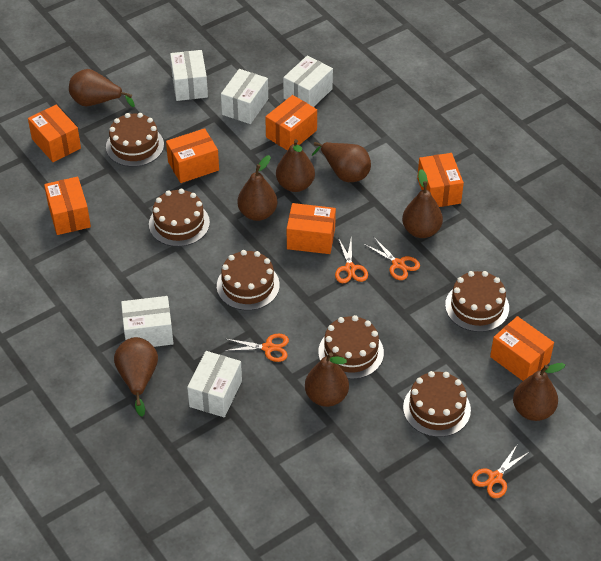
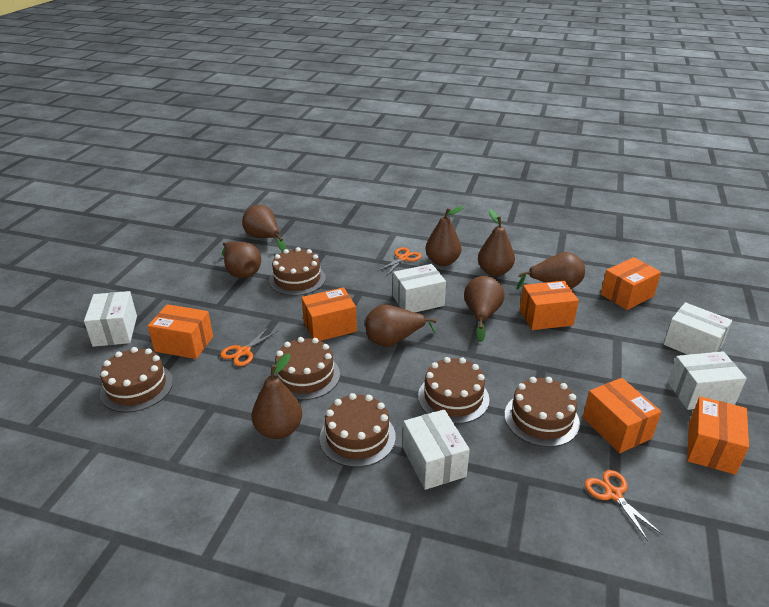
orange box: [28,105,81,162] [44,177,91,235] [166,128,219,183] [265,95,317,151] [287,203,336,254] [417,153,464,207] [490,316,554,381] = 7 -> [148,304,213,359] [302,287,357,341] [520,281,579,330] [583,378,661,453] [601,257,661,310] [687,396,749,475] = 6
orange scissors: [224,334,289,362] [335,238,368,283] [364,236,420,280] [472,445,529,498] = 4 -> [220,327,278,366] [378,247,422,275] [585,470,662,541] = 3

